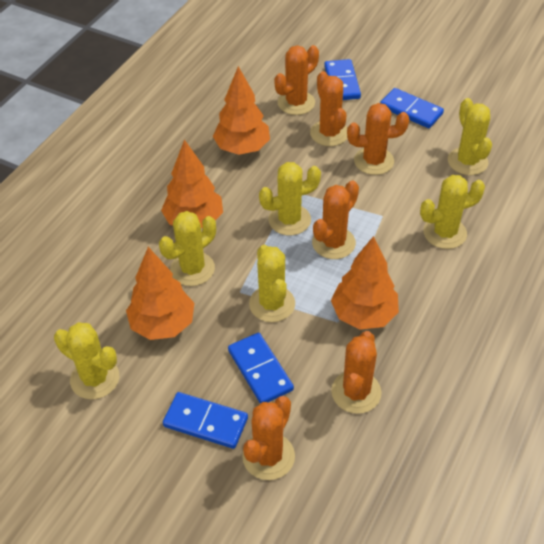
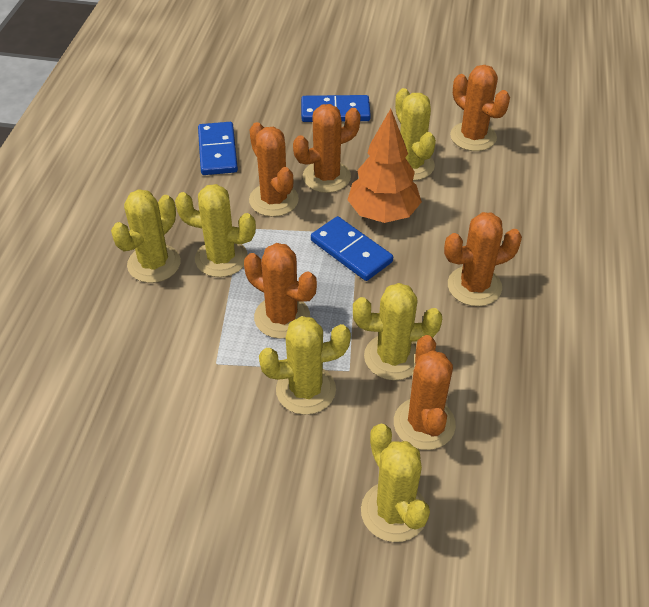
blue domino: [163,392,248,449] [228,333,294,403] [324,59,361,100] [380,88,444,128] = 4 -> [198,122,238,175] [301,95,371,122] [311,216,393,281] = 3
orange tree: [126,247,194,340] [161,140,223,228] [213,66,270,155] [331,236,399,330] = 4 -> [347,109,422,223] = 1

